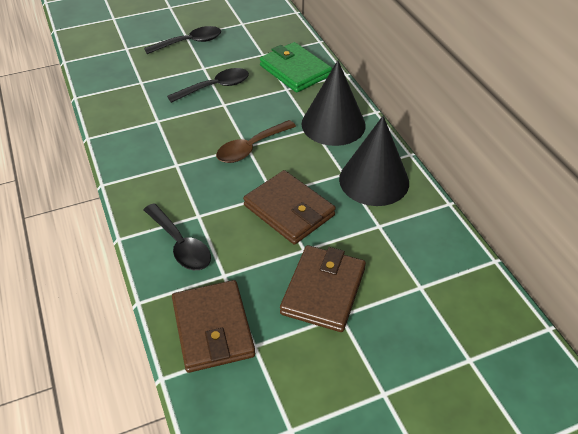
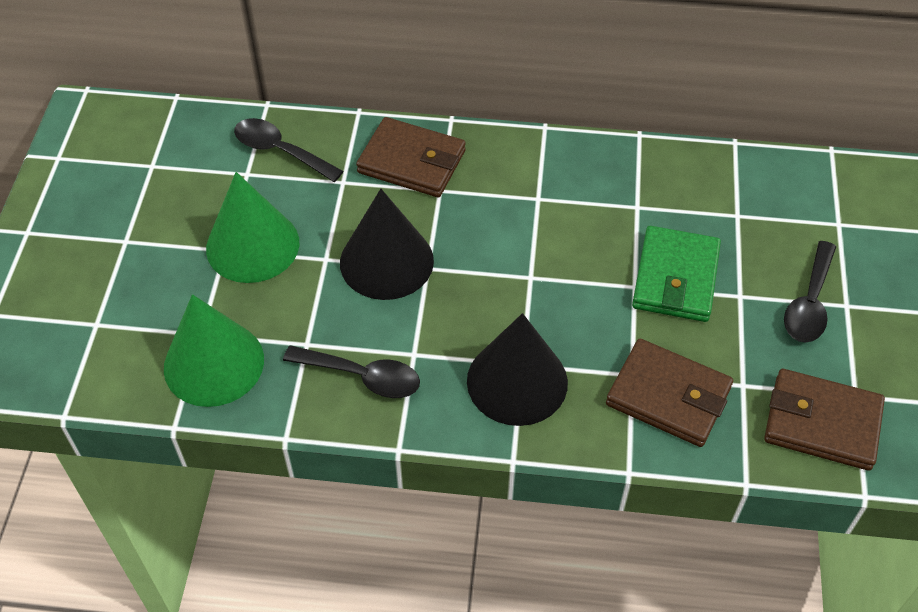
brown spoon: [216,120,296,163] = 1 -> none = 0
green cone: none = 0 -> [164,294,264,407] [206,172,299,283] = 2

